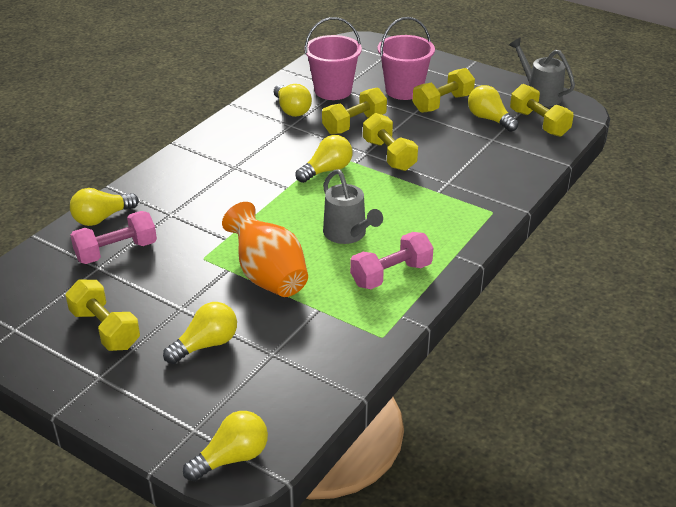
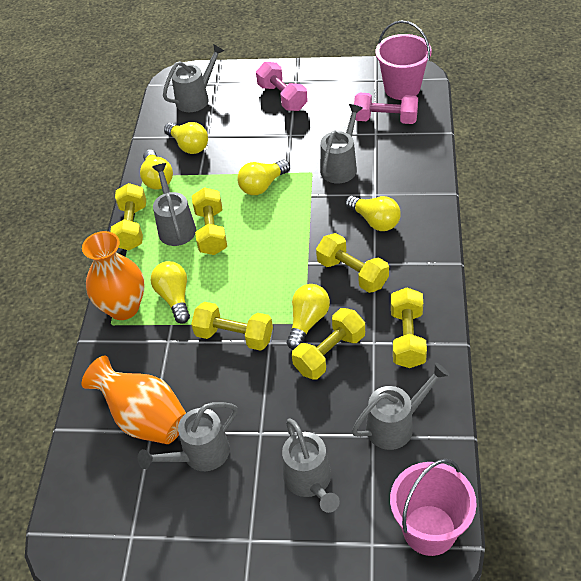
grey watering can: [323,169,383,244] [509,38,575,106] = 2 -> [138,402,238,471] [152,163,196,246] [163,44,225,112] [282,418,340,513] [320,104,363,183] [352,363,449,450] = 6
orange vase: [222,202,308,297] = 1 -> [82,231,145,320] [82,356,186,444] = 2
yellow dumbbell: [65,280,140,351] [322,88,387,135] [363,113,418,171] [413,68,475,113] [510,84,574,137] = 5 -> [110,183,146,250] [191,302,273,351] [192,187,227,255] [292,308,365,380] [316,233,389,293] [391,288,427,368] = 6

